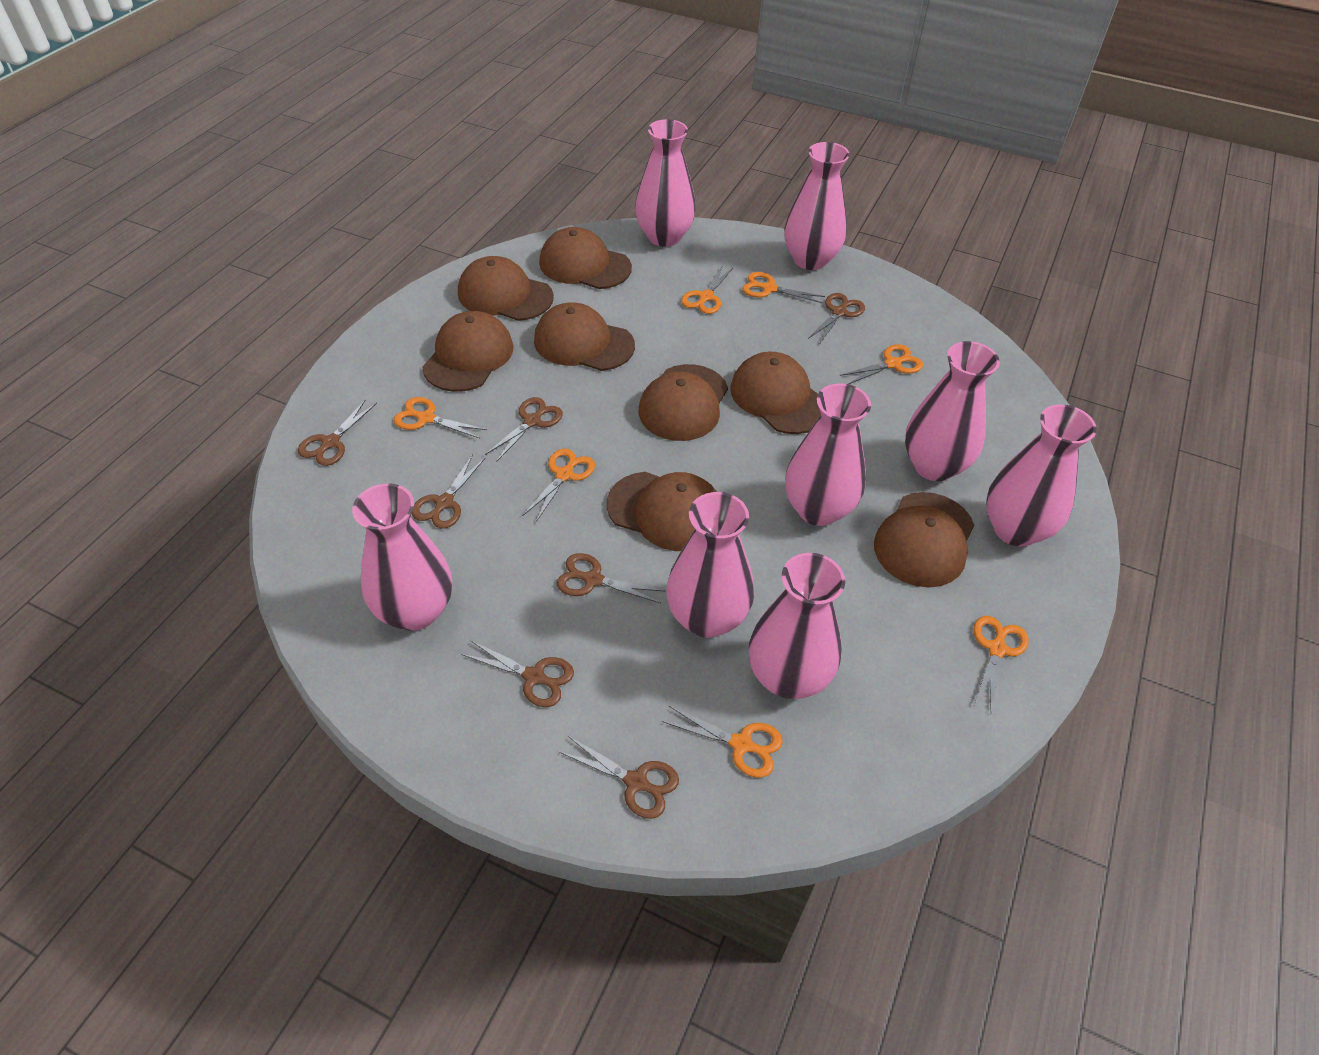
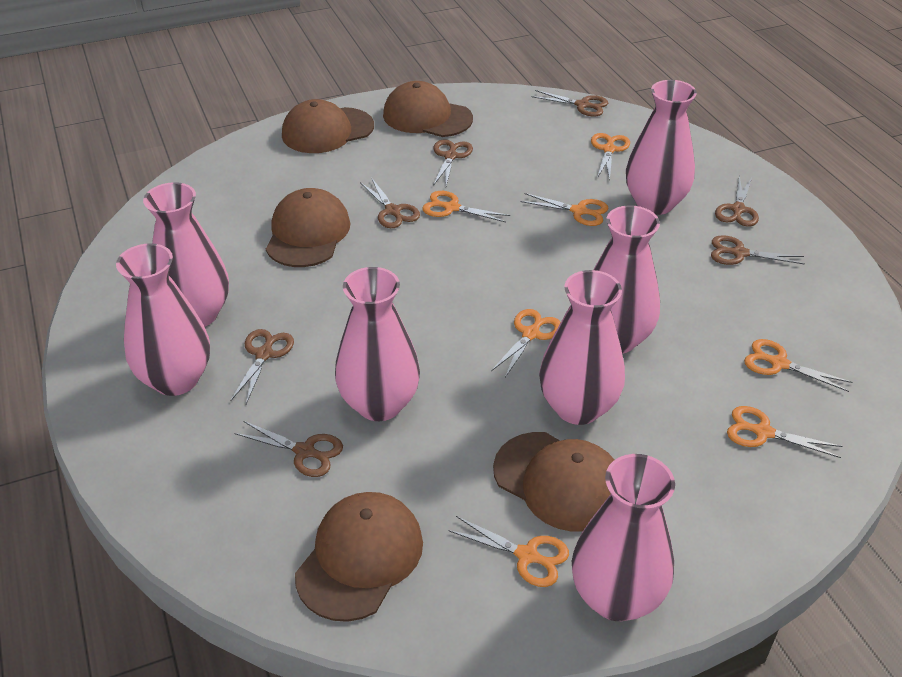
brown cap: [422,311,513,392] [458,256,554,321] [534,303,635,371] [539,227,632,289] [607,472,717,551] [639,364,728,441] [730,352,821,434] [874,492,974,587] = 8 -> [266,188,351,267] [282,99,374,153] [295,492,423,622] [383,81,473,137] [493,432,615,532] = 5
pink vase: [352,483,452,631] [635,119,696,247] [666,492,754,638] [749,553,845,699] [784,142,850,270] [785,383,871,526] [905,341,1000,481] [986,404,1097,546] = 8 -> [116,243,210,396] [143,182,229,327] [335,267,420,421] [539,270,625,425] [572,454,675,621] [593,205,660,354] [626,80,697,215] = 7

